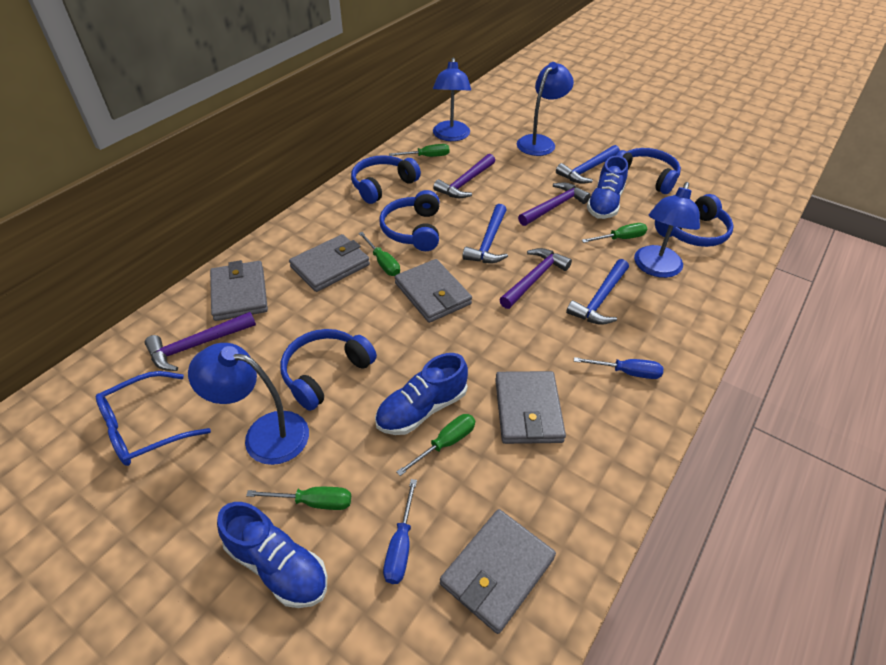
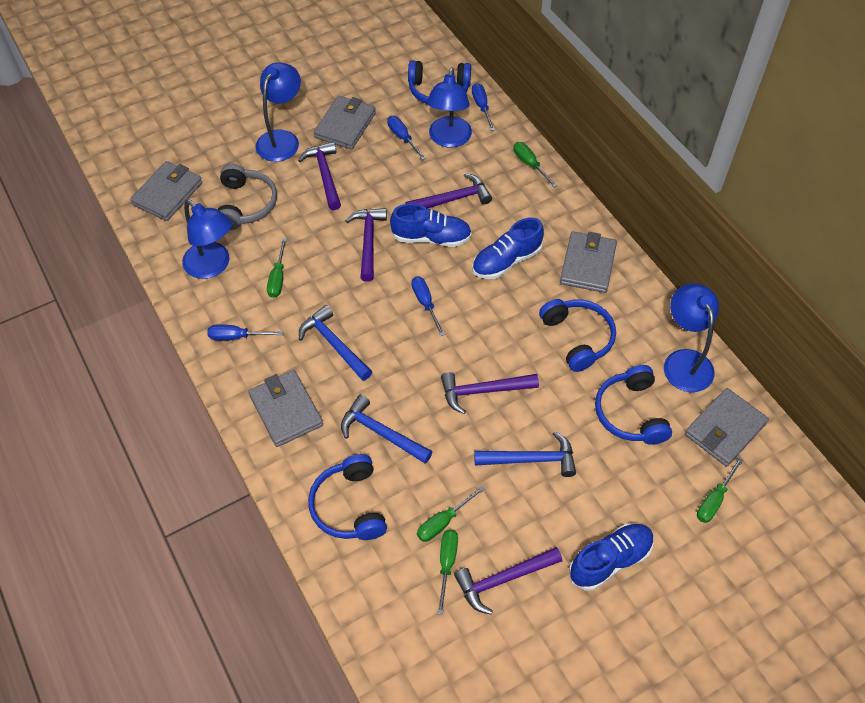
blue glasses: [96,371,211,466] = 1 -> none = 0
blue headphones: [280,329,377,411] [351,155,421,204] [379,190,440,251] [616,148,681,194] [655,194,734,247] = 5 -> [308,454,387,540] [408,60,471,104] [539,299,616,372] [595,365,672,445] = 4
blue screwdriver: [383,479,417,584] [574,357,663,379] = 2 -> [207,325,283,340] [387,116,426,160] [411,276,445,336] [472,83,495,131] = 4
grey headphones: none = 0 -> [217,164,277,230] = 1
purple hammer: [145,312,256,371] [433,154,495,198] [499,248,572,309] [518,182,591,226] = 4 -> [298,142,341,210] [345,208,387,282] [405,173,492,208] [441,372,539,414] [454,547,562,615] = 5

